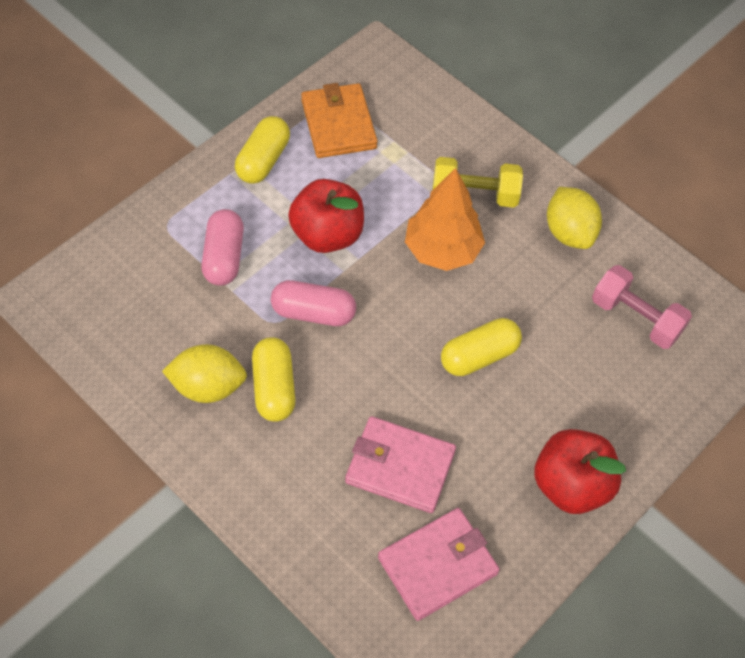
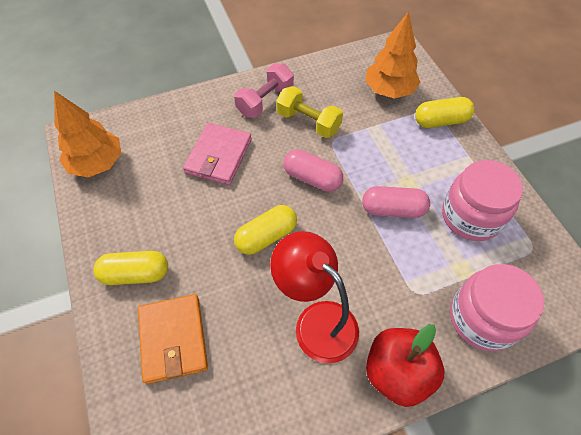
orange tree: [405,168,485,271] = 1 -> [54,91,121,177] [365,11,420,99] = 2
pink jar: none = 0 -> [442,160,523,241] [450,264,544,351] = 2
pink wallet: [345,416,456,513] [378,508,500,621] = 2 -> [183,123,252,185] = 1
red apple: [288,179,364,253] [534,429,626,514] = 2 -> [366,324,444,407] = 1
red lamp: none = 0 -> [270,231,359,364] = 1
yellow lemon: [162,344,247,403] [547,187,602,249] = 2 -> none = 0

